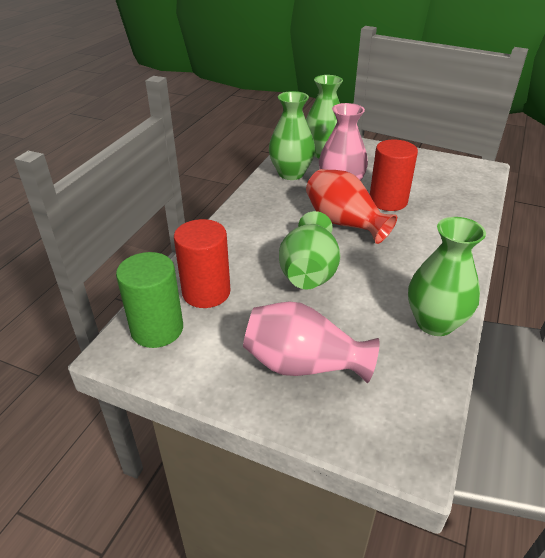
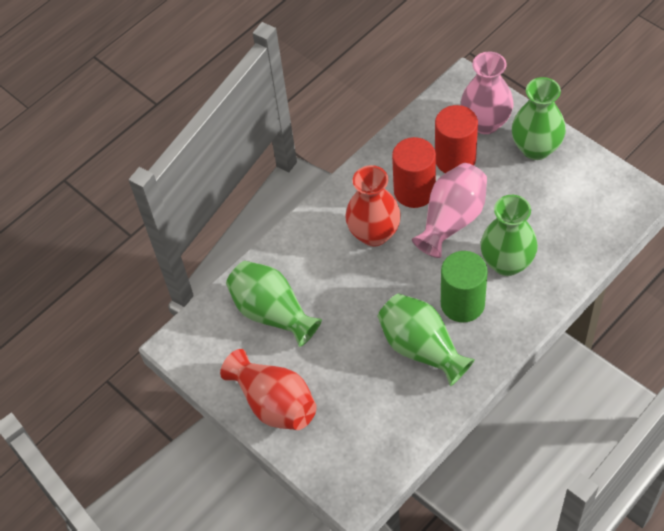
red vase: [306,169,397,244] = 1 -> [220,349,317,430] [345,165,401,247] = 2

